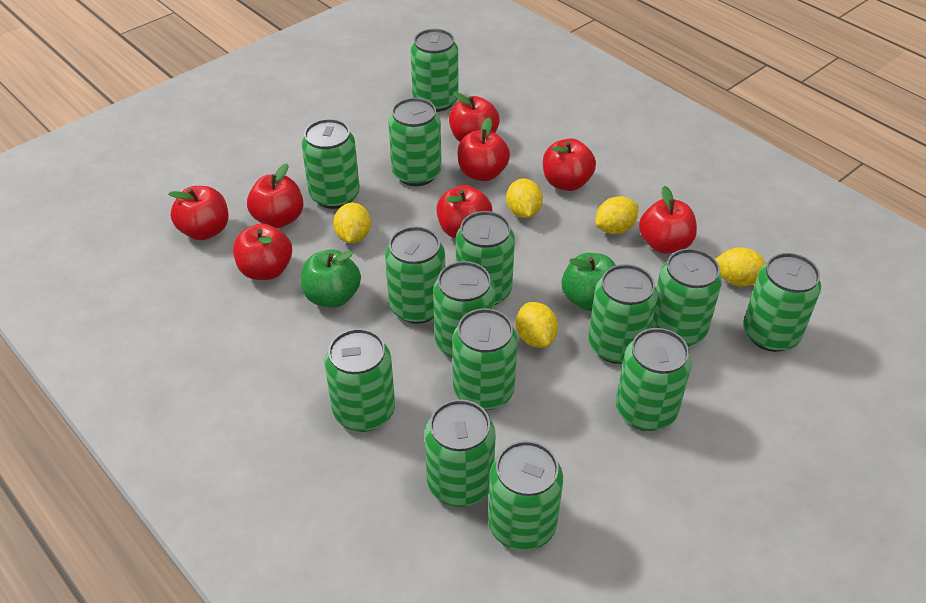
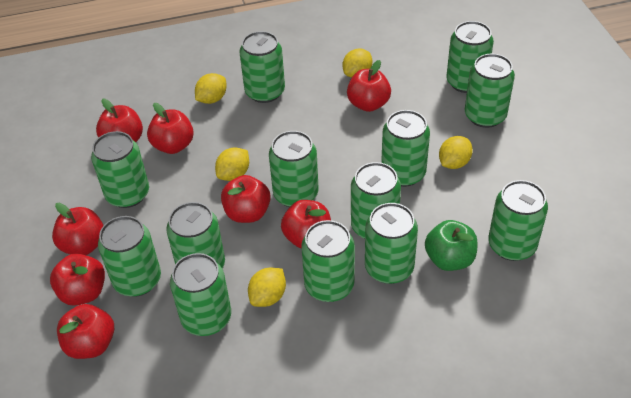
green apple: [301,249,361,308] [562,253,616,311] = 2 -> [425,220,477,271] = 1
green can: [301,119,360,209] [324,329,395,432] [385,226,445,324] [388,98,442,186] [411,29,458,112] [425,399,496,507] [433,261,495,358] [452,308,518,410] [456,211,515,305] [488,441,563,551] [588,264,658,364] [616,328,692,431] [652,249,722,346] [743,253,821,352] = 14 -> [91,131,149,208] [98,216,161,297] [166,202,225,269] [170,253,231,336] [239,31,285,103] [269,131,319,207] [301,220,355,302] [351,162,401,239] [365,203,418,284] [381,110,430,187] [446,21,494,93] [465,54,515,128] [488,180,548,261] = 13

